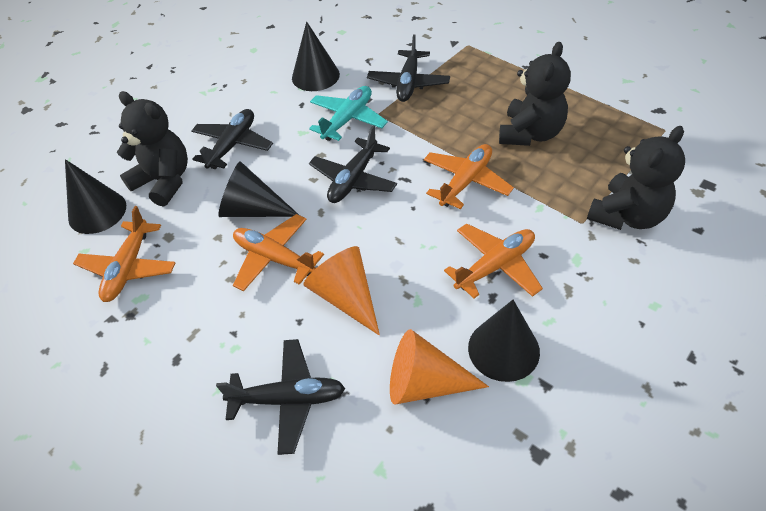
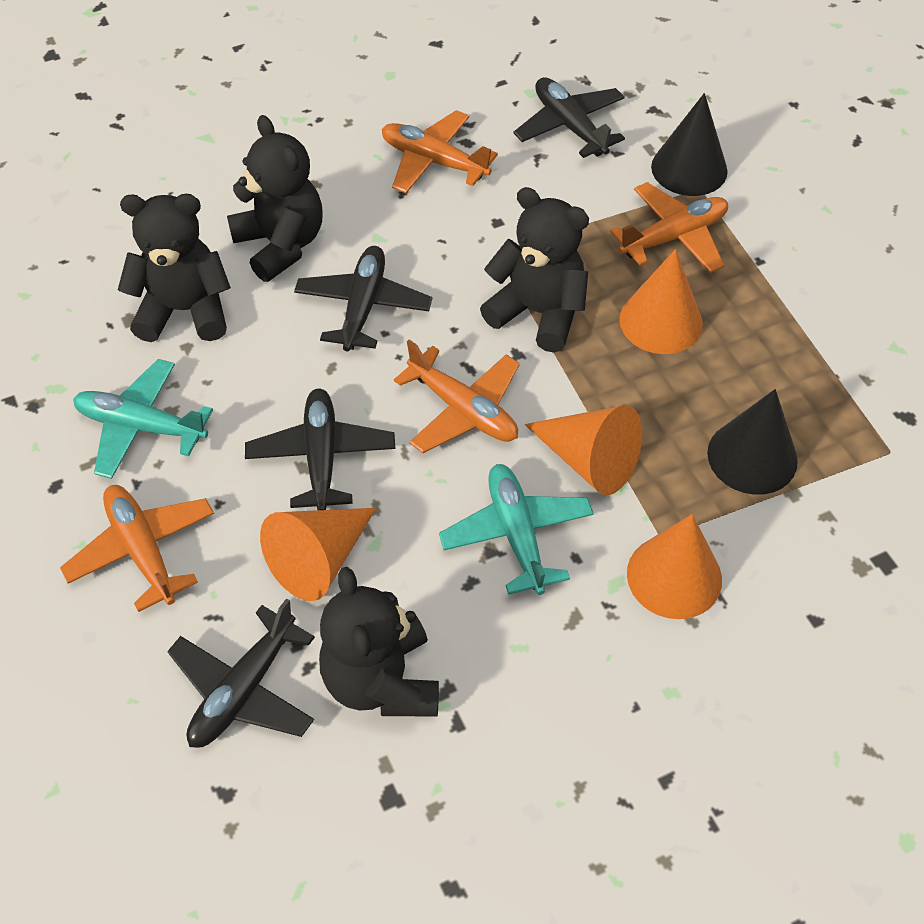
black cone: [65,159,126,234] [218,161,299,217] [292,22,340,91] [468,300,540,382] = 4 -> [651,93,728,196] [707,389,798,495] = 2
black teddy bear: [117,91,188,207] [499,42,571,146] [587,126,685,230] = 3 -> [118,194,231,342] [227,115,323,282] [319,567,439,716] [480,187,589,353] = 4
orange cone: [303,246,380,336] [390,329,489,405] = 2 -> [260,508,376,601] [525,405,642,495] [619,249,703,354] [627,514,722,619] = 4
turquoise plane: [309,86,388,141] = 1 -> [73,359,213,479] [439,464,594,595] = 2

